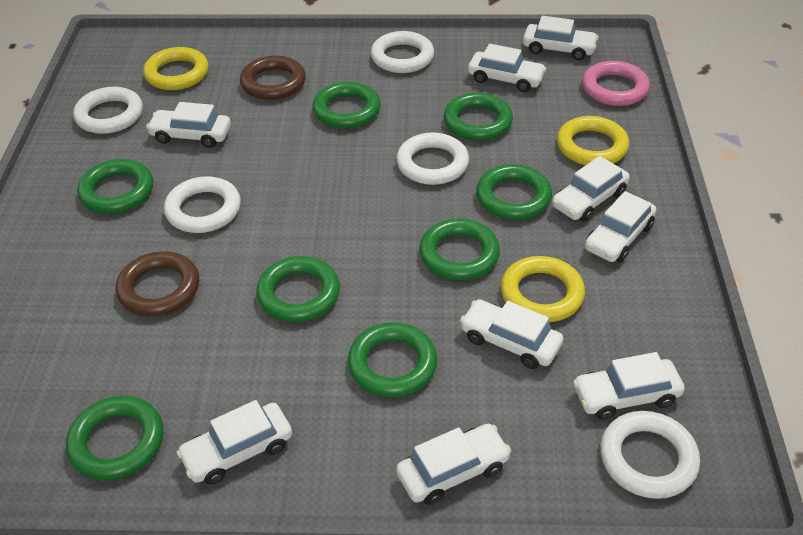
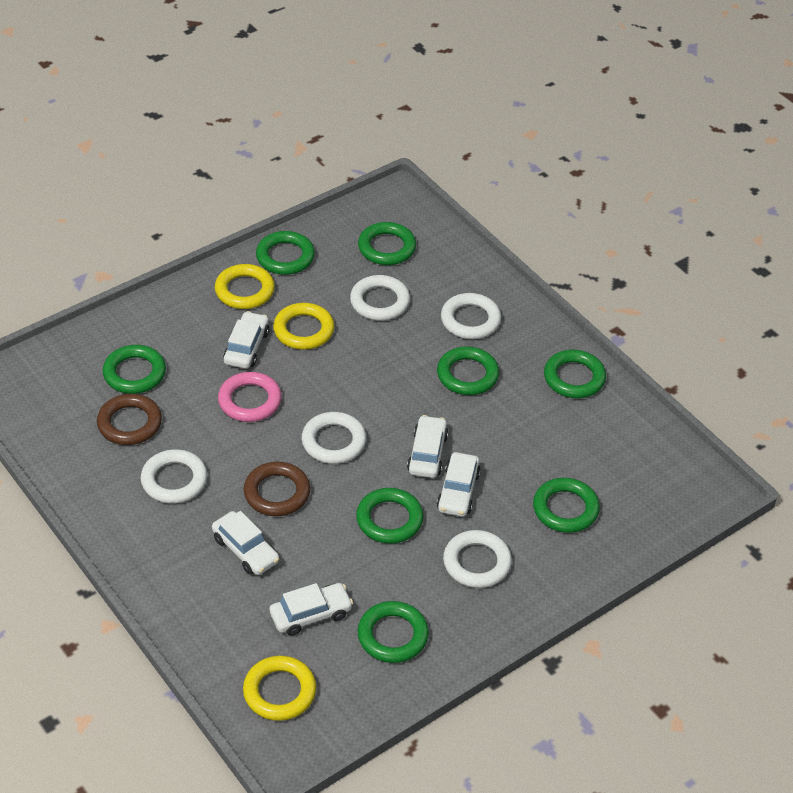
white car: [146,102,231,148] [176,400,292,485] [396,424,511,505] [460,299,563,369] [468,44,547,92] [523,16,599,60] [552,156,630,222] [573,352,685,420] [585,191,657,262] = 9 -> [212,511,279,575] [223,311,269,369] [270,583,353,636] [407,415,448,478] [437,452,481,517] = 5

